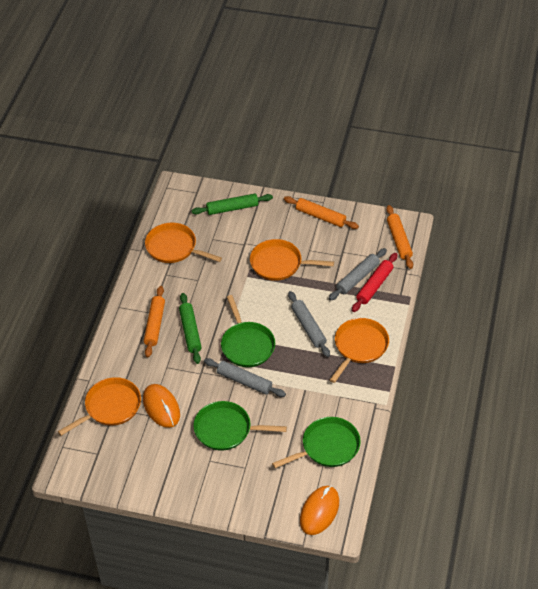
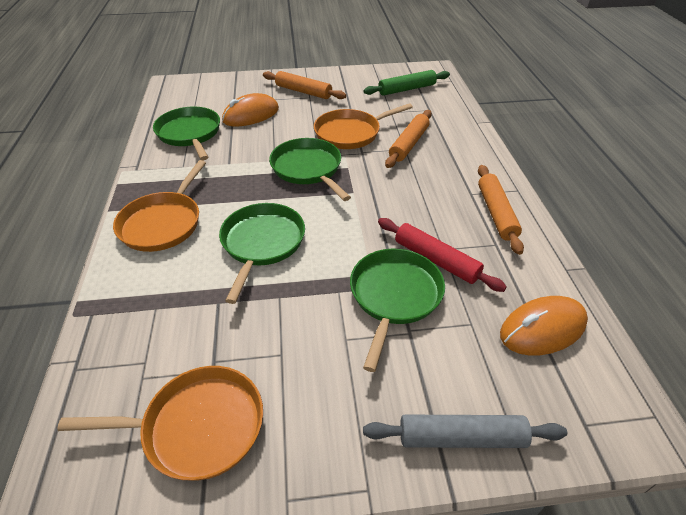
green pan: [193,401,287,451] [221,295,275,367] [272,417,361,468] = 3 -> [153,107,220,160] [219,203,305,304] [269,138,351,201] [350,249,445,372] = 4
green rolling pin: [179,293,201,364] [191,194,273,215] = 2 -> [363,70,450,96] = 1
grey rolling pin: [204,358,286,397] [288,291,330,357] [329,248,387,301] = 3 -> [363,415,567,448] = 1
orange pan: [58,377,141,436] [145,223,222,263] [250,239,334,281] [330,318,389,383] = 4 -> [57,366,263,481] [113,160,206,252] [314,103,413,149] = 3

